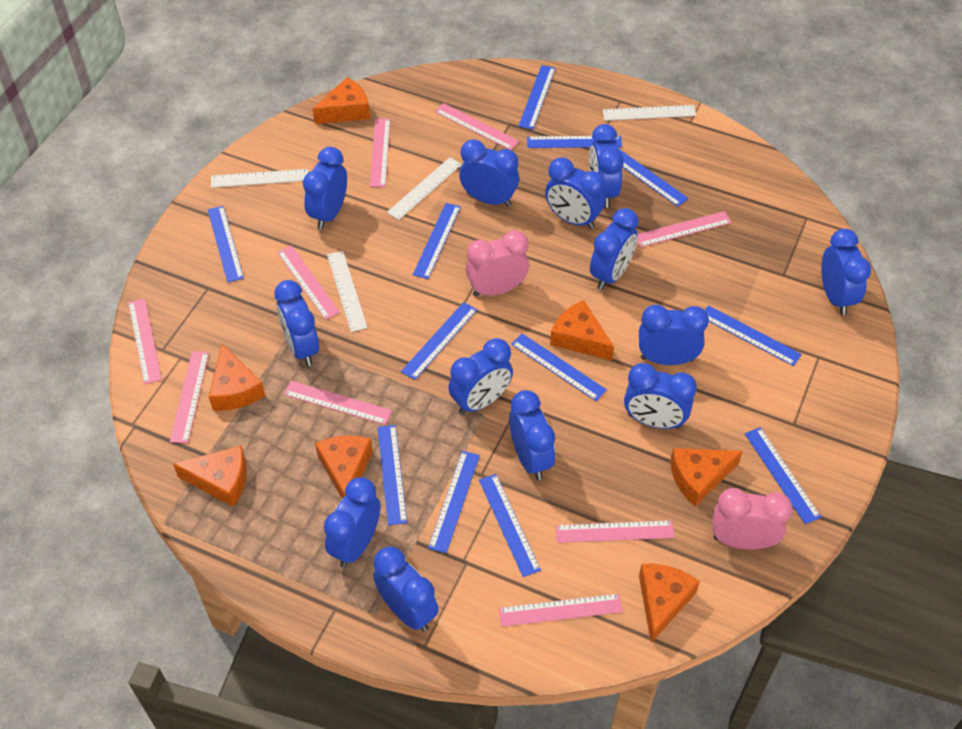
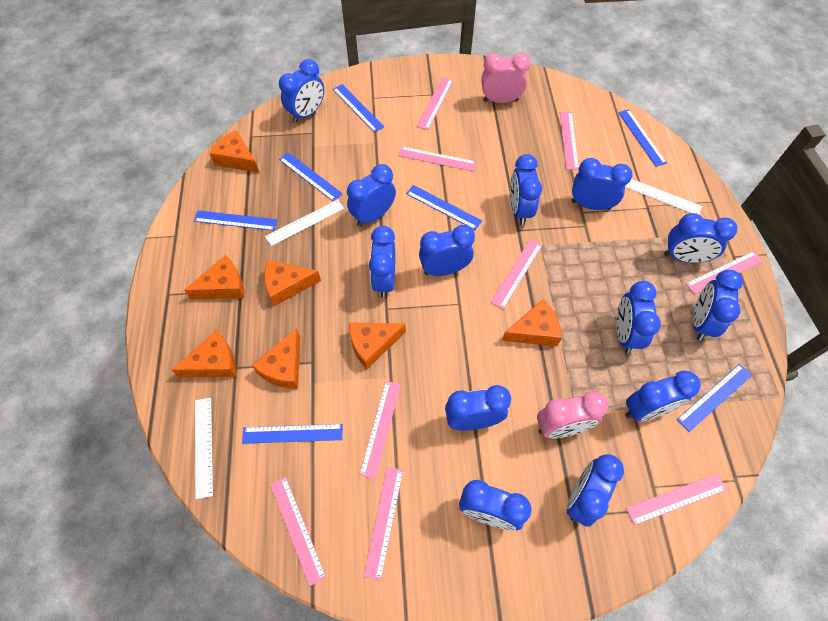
blue ruler: [208,206,244,282] [377,425,407,525] [401,302,477,380] [413,203,461,279] [428,451,480,553] [479,474,541,577] [511,334,607,401] [519,65,556,129] [527,136,622,148] [619,149,688,207] [705,305,802,366] [745,427,821,524] = 12 -> [194,210,278,231] [242,424,343,444] [279,152,343,201] [333,84,384,133] [406,185,482,230] [618,109,667,167] [677,364,752,432] = 7
white ruler: [211,169,308,188] [327,251,368,332] [387,157,462,220] [603,105,696,121] = 4 -> [195,398,213,499] [265,199,344,246] [625,179,702,214] = 3

